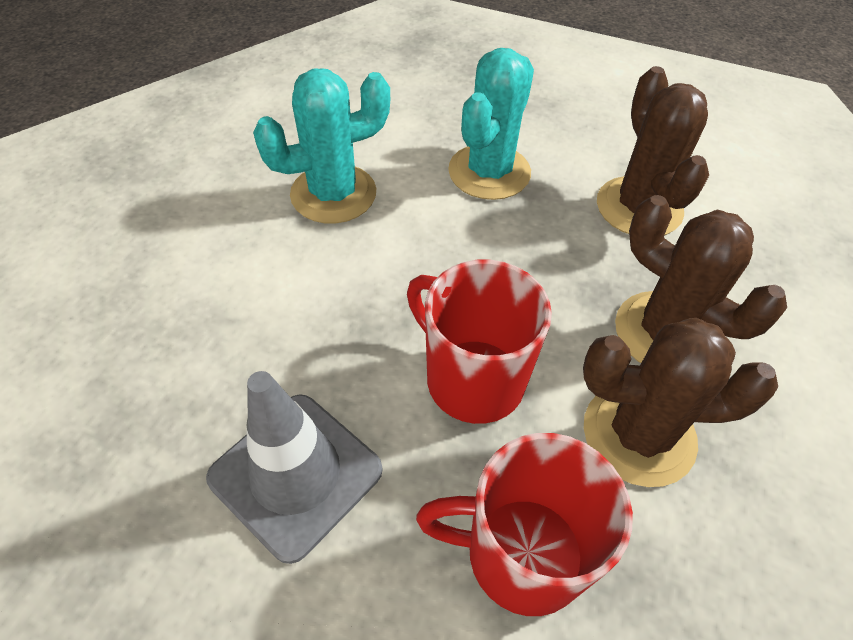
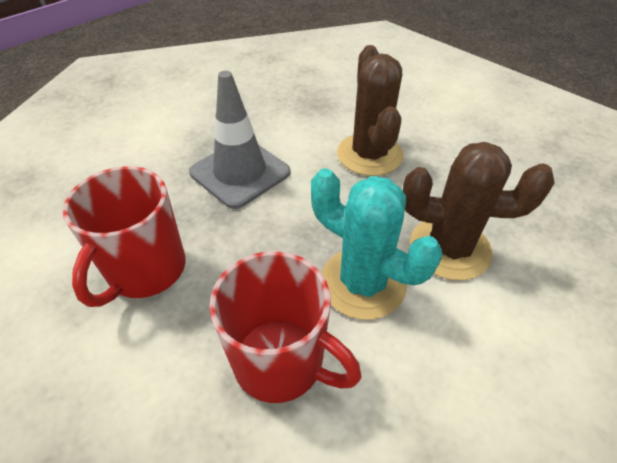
brown cactus: [583,318,778,487] [597,66,709,235] [615,195,787,363] = 3 -> [337,45,404,176] [403,142,555,280] = 2
turquoise cactus: [253,68,390,223] [448,48,534,200] = 2 -> [311,168,443,320] = 1

